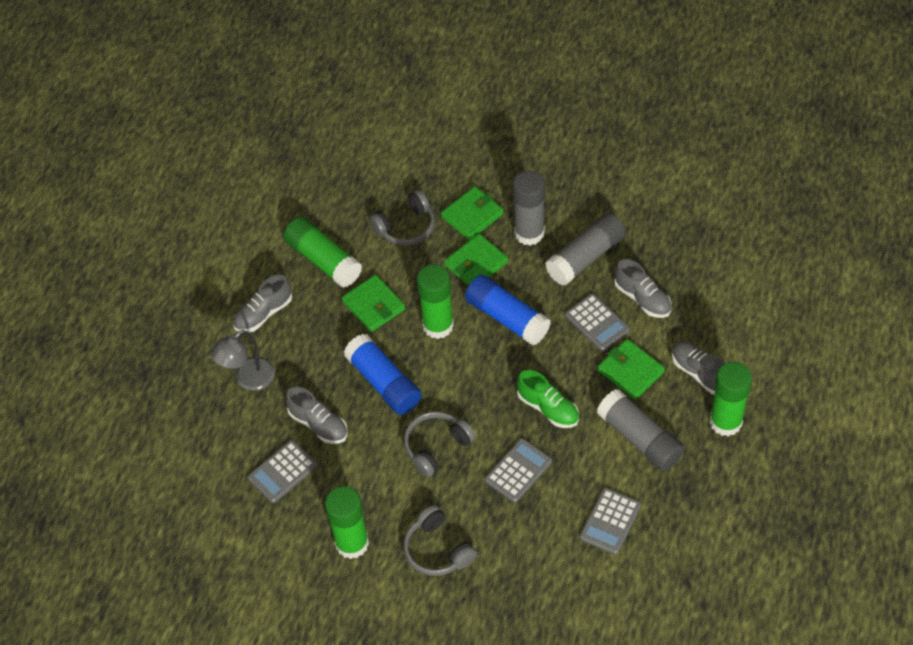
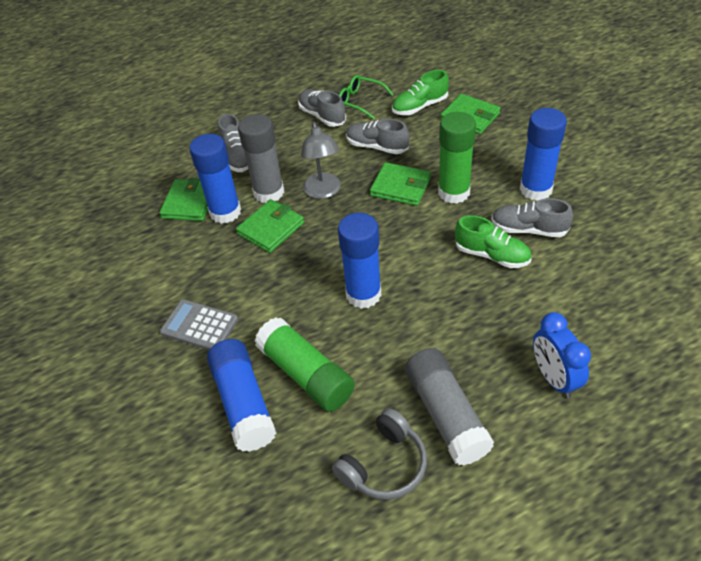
blue clock: none = 0 -> [533,312,591,398] = 1
blue glue stick: [344,334,422,415] [465,275,551,345] = 2 -> [189,134,241,224] [207,339,277,452] [338,213,381,309] [520,108,567,201] = 4
green glasses: none = 0 -> [339,75,394,120] = 1
green glue stick: [284,217,362,288] [325,486,369,559] [417,264,454,339] [710,362,752,436] = 4 -> [255,317,355,412] [438,112,476,204] = 2
green shoe: [517,370,579,428] = 1 -> [392,70,449,115] [455,215,532,268] = 2
grey calculator: [248,440,318,503] [485,438,552,503] [565,293,630,351] [580,488,641,555] = 4 -> [160,299,238,350] = 1
grey glue stick: [513,171,545,246] [545,213,626,286] [597,389,685,471] = 3 -> [238,114,284,203] [405,348,494,466] = 2
grey headphones: [369,190,435,246] [404,411,476,478] [404,505,477,576] = 3 -> [332,408,427,500] = 1

